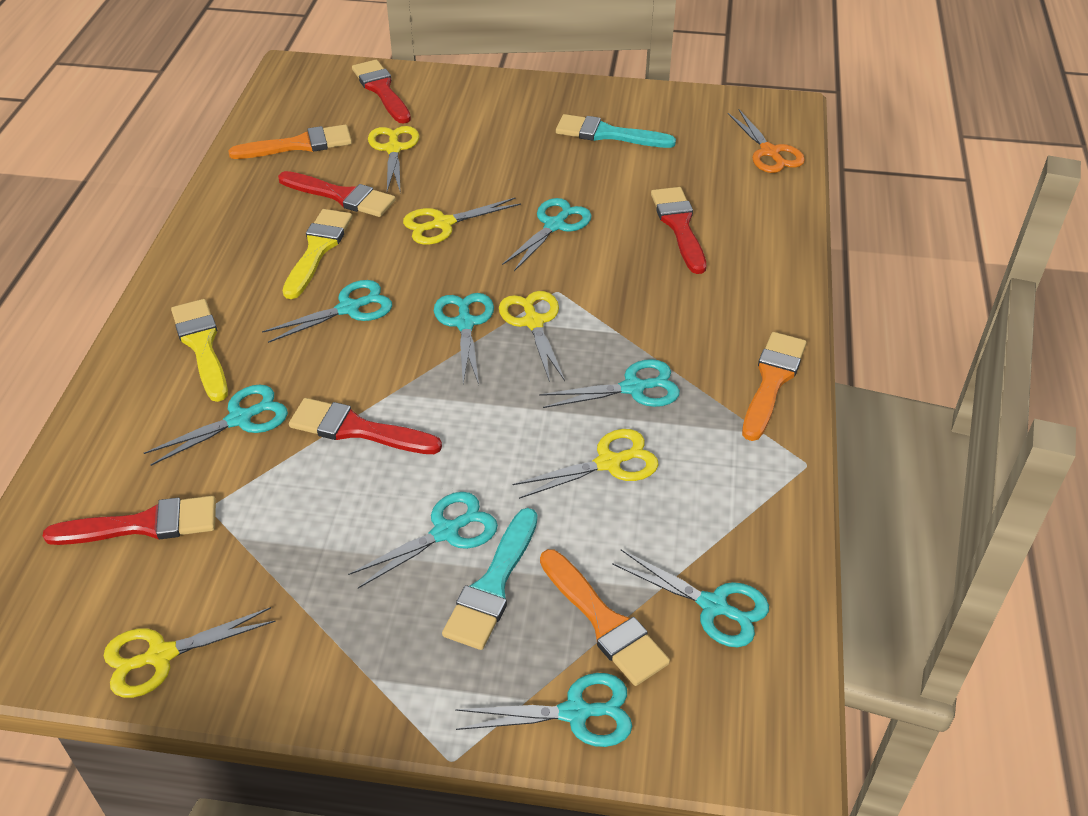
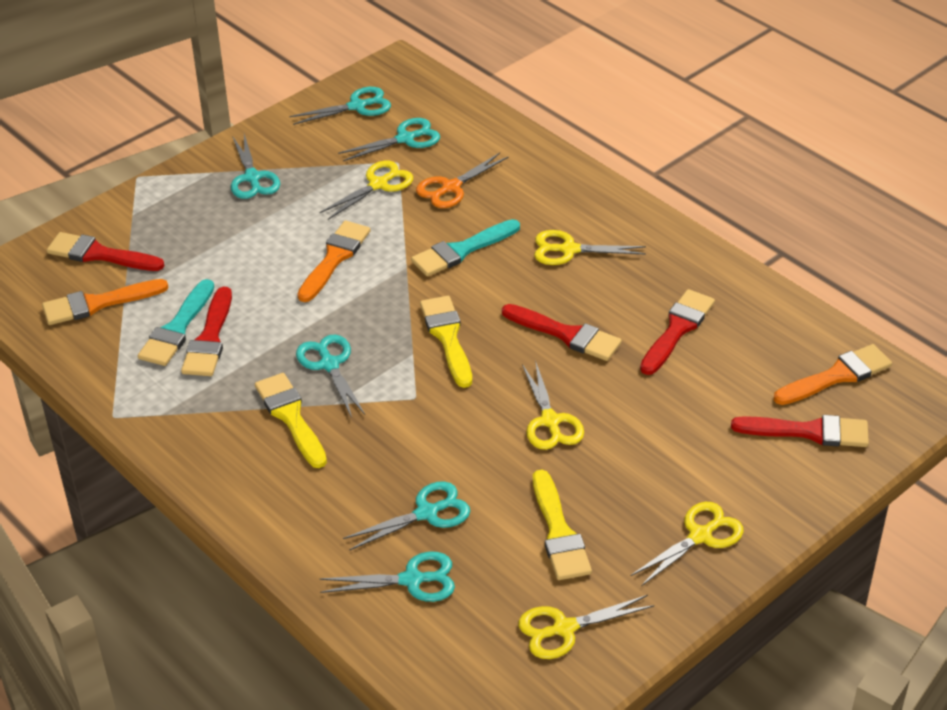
turquoise scissors: [144,384,288,466] [262,280,392,343] [348,492,498,588] [434,293,494,384] [455,673,632,747] [502,198,592,271] [539,359,680,408] [612,550,769,647] = 8 -> [231,134,280,199] [289,87,391,125] [296,335,365,418] [320,552,455,602] [338,118,440,161] [343,481,470,550] = 6
yellow brush: [171,299,228,402] [283,209,353,299] = 2 -> [255,373,327,468] [420,296,472,388] [533,470,592,580] = 3

